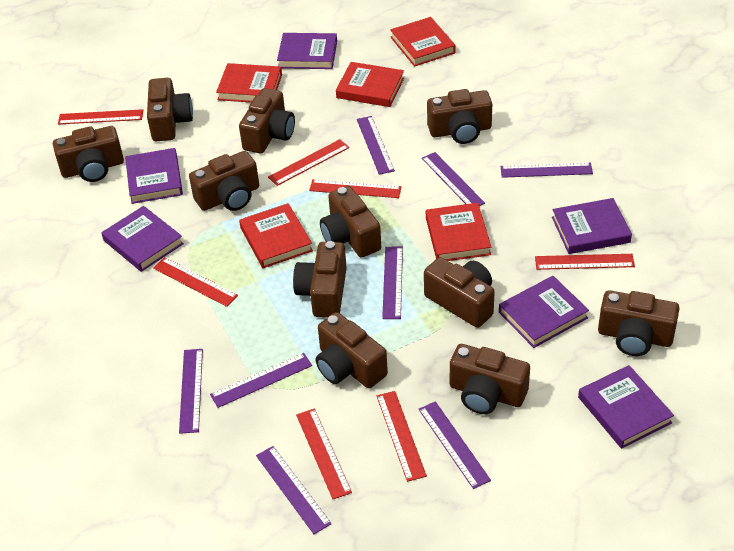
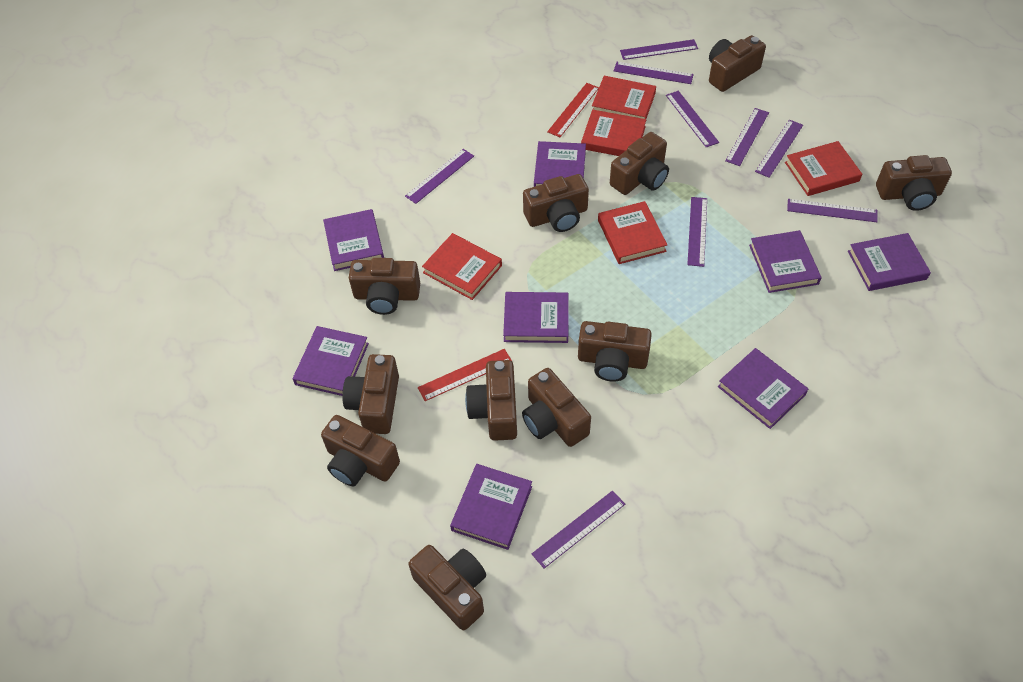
purple book: [101,206,184,272] [125,148,183,204] [277,33,337,69] [499,276,589,348] [552,198,632,254] [578,365,674,449] = 6 -> [293,326,369,396] [323,209,384,271] [450,464,532,550] [503,292,569,343] [534,141,586,187] [718,348,808,429] [749,230,822,293] [848,233,931,291] = 8
purple ruler: [179,349,203,434] [210,353,312,408] [256,446,332,534] [357,116,395,175] [382,247,403,319] [418,401,491,489] [422,152,485,206] [500,162,593,178] = 8 -> [405,149,474,204] [532,491,625,569] [614,62,694,84] [620,39,698,60] [666,91,719,148] [687,197,707,267] [725,108,769,166] [755,120,803,178] [787,199,878,222] = 9
red ruler: [58,109,143,125] [153,257,238,307] [268,139,349,186] [296,409,352,499] [309,179,401,198] [377,391,427,482] [535,254,635,270] = 7 -> [418,349,512,401] [547,83,599,137] = 2

